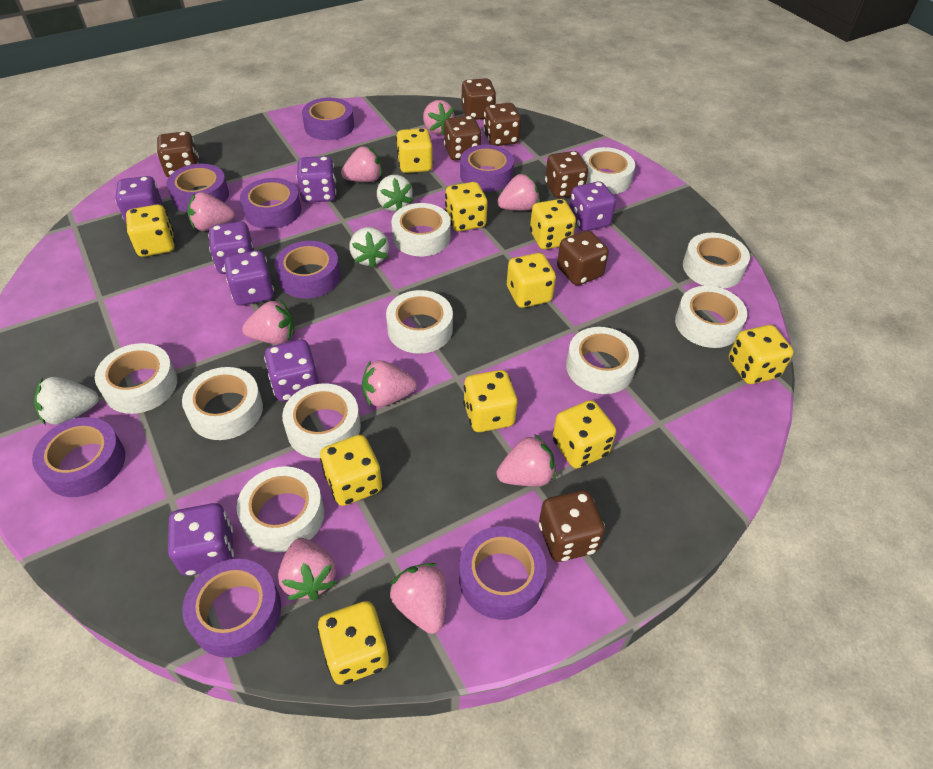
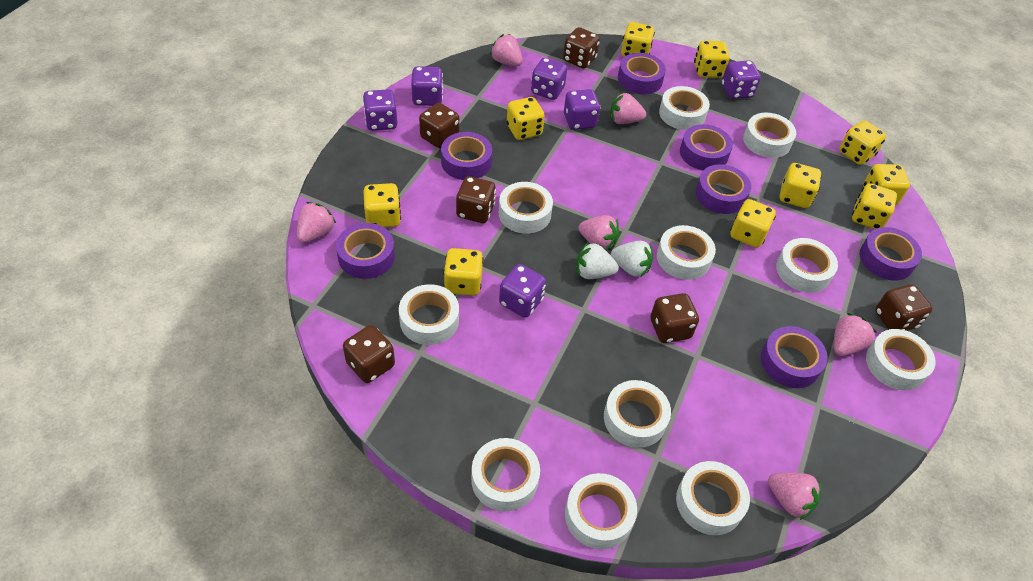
brown dice: [157,131,199,177] [444,116,482,160] [462,78,496,120] [483,103,521,146] [539,490,605,562] [545,151,588,198] [557,231,609,285] = 7 -> [343,325,395,383] [419,103,459,149] [456,176,496,223] [563,27,600,68] [650,293,699,343] [875,284,933,331] = 6
pink strawberry: [187,192,235,231] [242,300,295,344] [278,538,337,600] [341,146,382,182] [362,360,417,407] [390,563,446,634] [423,100,455,135] [497,174,540,211] [497,434,556,486] = 9 -> [297,202,336,243] [490,34,523,66] [578,215,619,250] [610,93,646,124] [768,473,822,520] [834,313,877,356] = 6
purple dice: [115,176,162,224] [168,503,234,576] [208,222,254,274] [224,250,274,306] [264,340,319,402] [296,156,336,203] [569,181,616,231] = 7 -> [363,89,397,131] [411,66,443,106] [499,264,546,318] [531,58,567,100] [564,89,600,130] [722,61,761,99] = 6
purple tape: [32,417,125,497] [167,164,229,212] [182,559,281,658] [240,178,301,229] [274,241,340,299] [302,98,354,140] [459,526,547,620] [460,145,514,192] = 8 -> [336,223,395,279] [441,132,492,180] [618,53,666,94] [680,124,733,170] [696,165,751,214] [760,326,828,388] [859,227,922,281] = 7
white strawberry: [34,377,99,426] [349,227,389,268] [377,175,413,212] = 3 -> [576,242,619,279] [611,241,653,277] = 2
white tape: [95,343,177,414] [182,367,263,440] [237,466,324,552] [282,384,361,458] [386,290,453,354] [391,203,450,256] [566,327,639,394] [582,147,635,194] [675,286,747,348] [683,233,750,289] = 10 -> [399,284,459,345] [471,438,540,511] [499,182,553,234] [565,473,637,549] [604,380,671,448] [657,225,716,280] [659,86,710,130] [676,461,750,535] [743,113,796,158] [776,238,838,293] [866,329,936,391] = 11

